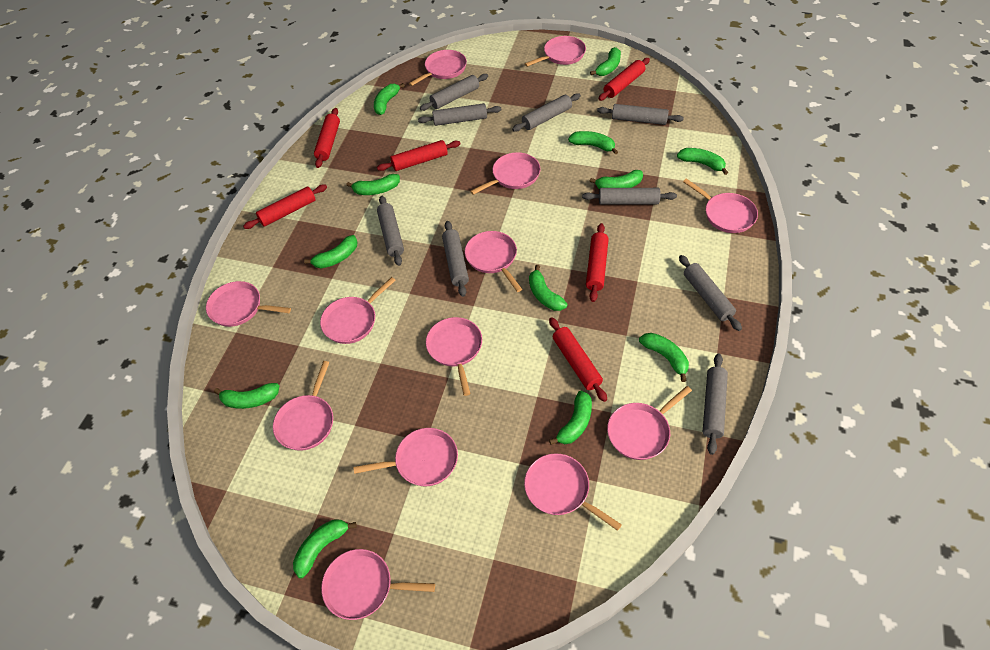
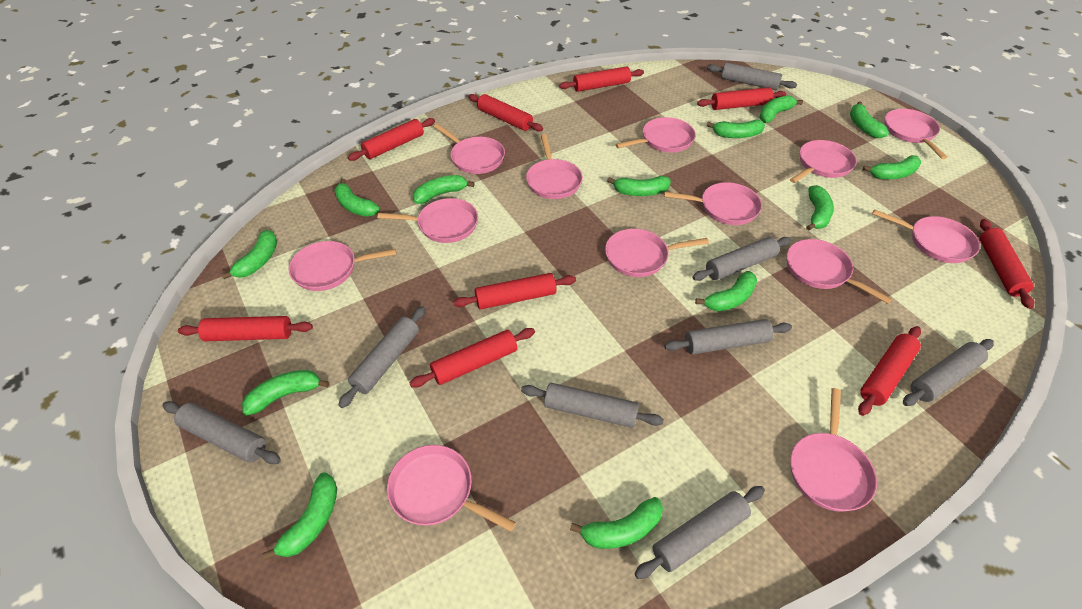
green banana: [214,383,279,409] [293,520,357,578] [304,235,357,268] [346,174,400,195] [374,83,405,115] [529,265,568,311] [549,391,592,445] [568,131,618,155] [590,47,621,76] [590,170,643,189] [639,333,689,382] [677,148,728,175] = 12 -> [222,230,277,279] [242,370,330,416] [262,472,337,560] [334,179,380,217] [413,175,475,204] [570,497,663,549] [607,176,671,196] [695,271,757,312] [707,120,765,138] [759,95,803,123] [806,185,834,231] [850,101,889,138] [863,155,921,179] = 13
grey rolling pin: [377,196,404,266] [418,103,501,126] [420,74,488,111] [442,221,469,297] [512,93,581,132] [582,188,677,205] [597,104,684,125] [679,255,742,331] [703,353,728,455] = 9 -> [163,401,281,464] [338,306,426,408] [521,383,664,428] [634,486,765,579] [664,319,792,355] [692,237,791,281] [707,63,797,90] [903,339,994,406] = 8
red rolling pin: [243,184,327,229] [314,108,340,168] [377,140,461,171] [549,317,607,402] [586,223,609,302] [598,58,650,101] = 6 -> [178,316,313,341] [348,118,435,161] [410,328,535,388] [453,273,576,310] [468,94,543,132] [559,66,644,92] [697,87,786,110] [858,326,921,416] [980,219,1034,309] = 9

